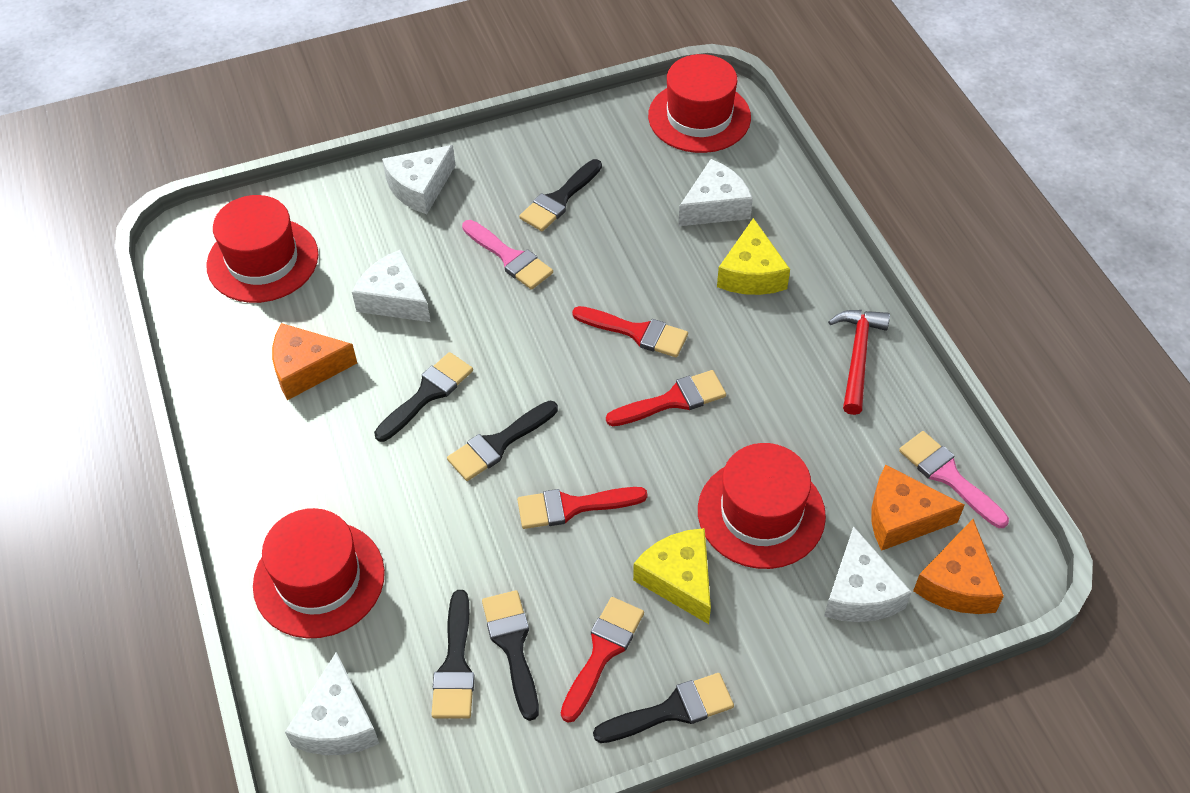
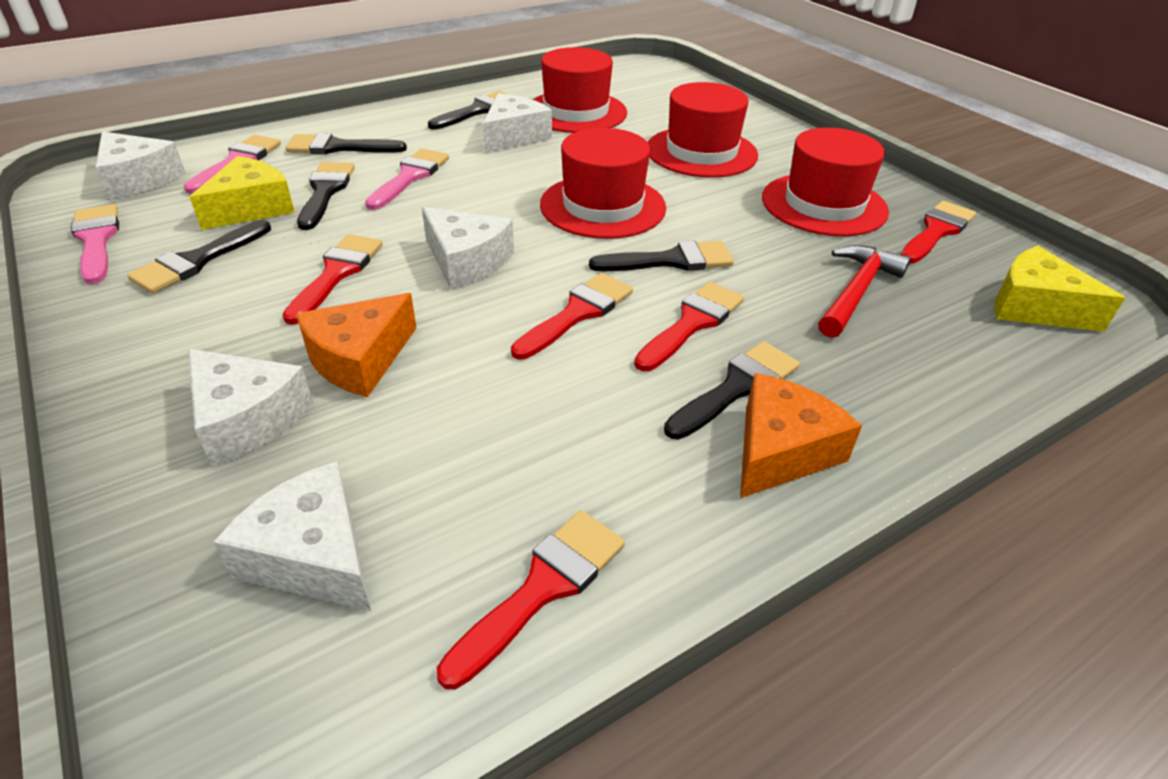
orange cheese: [272,323,357,400] [871,465,964,551] [913,519,1004,614] = 3 -> [296,293,417,397] [740,373,862,498] = 2
pink brush: [462,220,553,290] [899,431,1009,528] = 2 -> [71,204,119,284] [184,135,281,194] [365,149,449,210] = 3
red brush: [517,487,647,529] [561,597,644,723] [572,306,688,357] [606,370,726,426] = 4 -> [282,234,382,325] [437,510,625,689] [511,273,633,360] [634,282,744,371] [901,201,976,264] = 5

